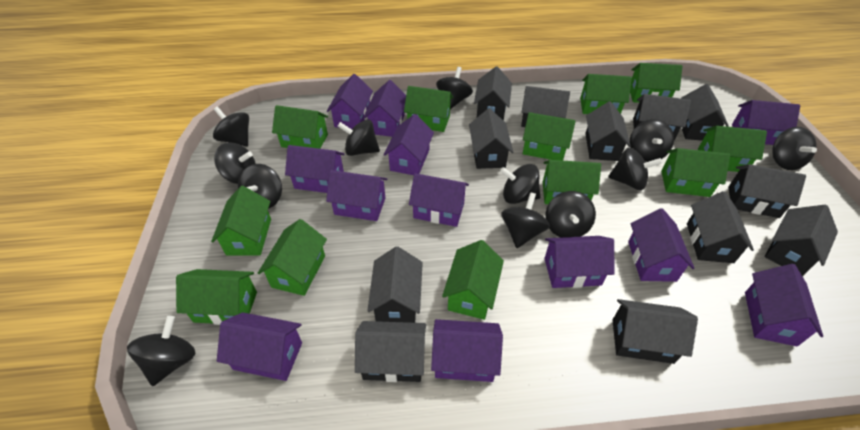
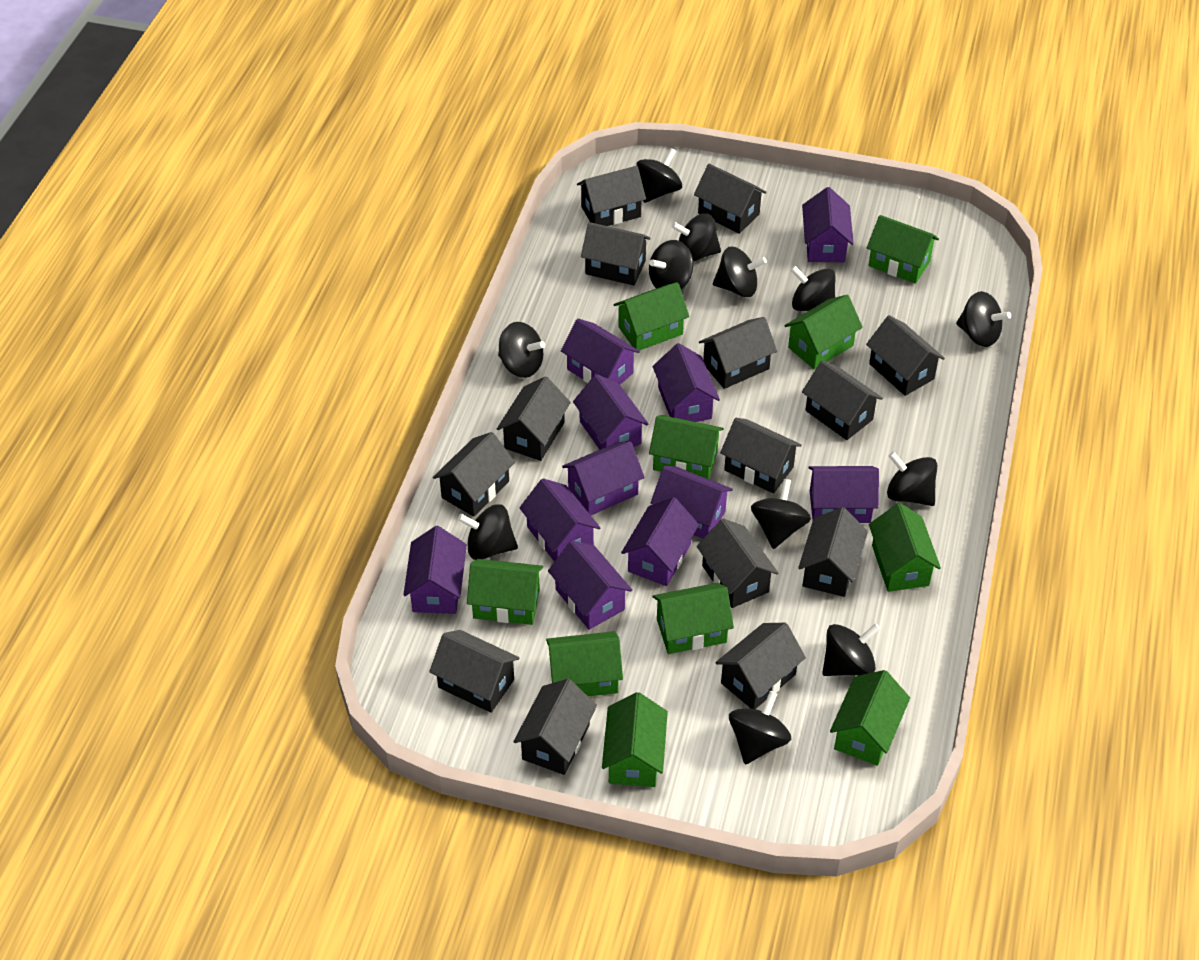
black house: [355,321,426,382] [367,247,423,323] [469,108,513,169] [474,66,512,121] [521,86,570,127] [585,101,631,161] [613,299,698,364] [633,94,691,140] [681,84,729,141] [687,191,754,263] [728,164,806,218] [765,205,838,276] = 12 -> [429,630,519,713] [433,432,515,517] [497,376,571,461] [513,679,597,775] [577,166,646,226] [581,222,651,285] [694,164,767,234] [697,518,778,608] [699,317,777,389] [715,623,806,709] [720,418,802,494] [798,507,868,597] [802,360,883,440] [866,315,945,396] = 14
green house: [176,269,257,325] [211,186,271,256] [258,219,327,296] [272,105,328,149] [404,86,453,132] [442,240,504,320] [523,112,576,161] [543,160,601,204] [580,74,632,114] [630,63,683,103] [661,148,730,197] [698,126,767,172] = 12 -> [467,559,543,625] [546,631,623,696] [602,692,668,787] [613,282,689,351] [649,415,723,479] [653,583,734,654] [784,295,863,369] [830,670,910,766] [867,215,939,284] [869,503,941,592] = 10
purple house: [217,312,302,381] [285,145,345,193] [326,170,387,221] [327,74,373,129] [363,80,406,137] [384,114,434,175] [409,173,469,227] [431,319,503,382] [544,236,614,288] [628,208,695,282] [732,100,800,145] [745,264,823,346] = 12 -> [403,526,467,614] [519,478,600,562] [548,540,632,630] [561,319,640,385] [562,441,645,515] [573,374,648,450] [621,497,699,586] [651,466,733,539] [653,343,720,422] [802,187,854,262] [808,466,879,523] = 11

